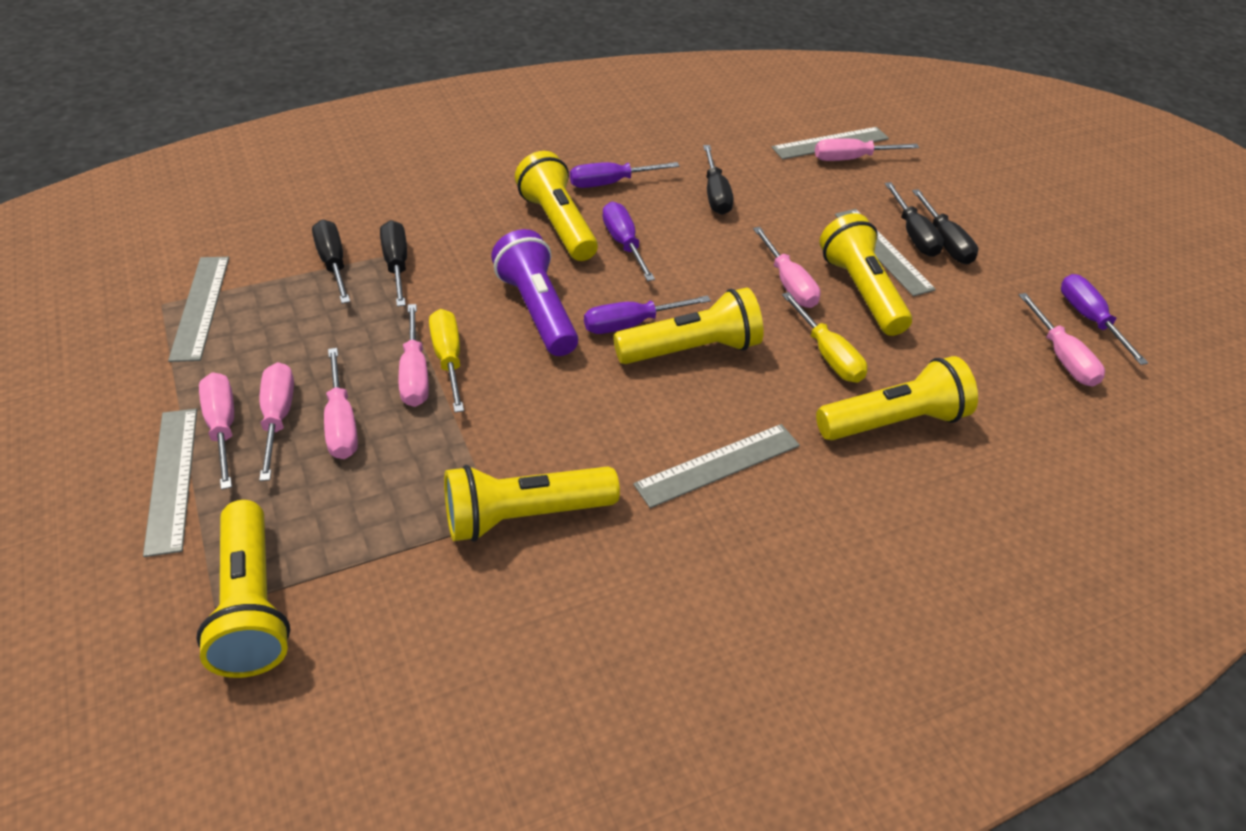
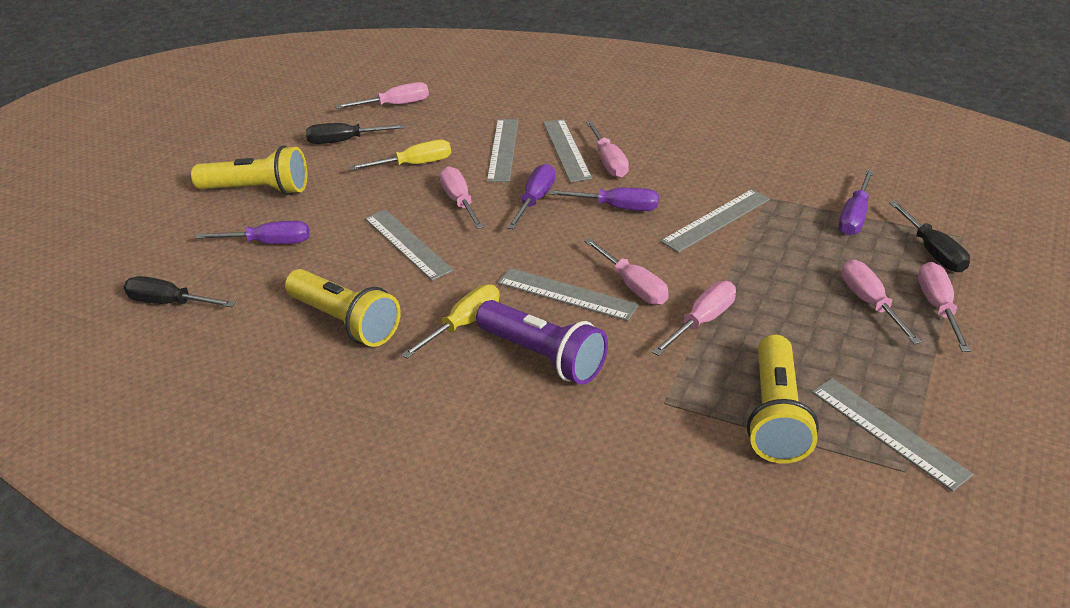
black screwdriver: [312,219,350,304] [380,220,407,307] [703,145,733,215] [885,182,944,257] [912,189,978,264] = 5 -> [124,276,236,307] [306,123,405,144] [889,201,970,272] = 3
grey ruler: [143,409,197,557] [168,257,229,362] [633,424,800,508] [771,127,889,159] [835,209,936,296] = 5 -> [365,209,454,281] [487,119,518,182] [497,268,639,321] [543,119,592,183] [660,189,770,253] [812,378,974,492] = 6
yellow flashlight: [196,500,290,678] [444,465,620,542] [515,151,598,261] [613,287,763,364] [816,356,978,440] [819,213,912,336] = 6 -> [191,146,307,195] [285,269,401,347] [747,335,819,464] = 3

